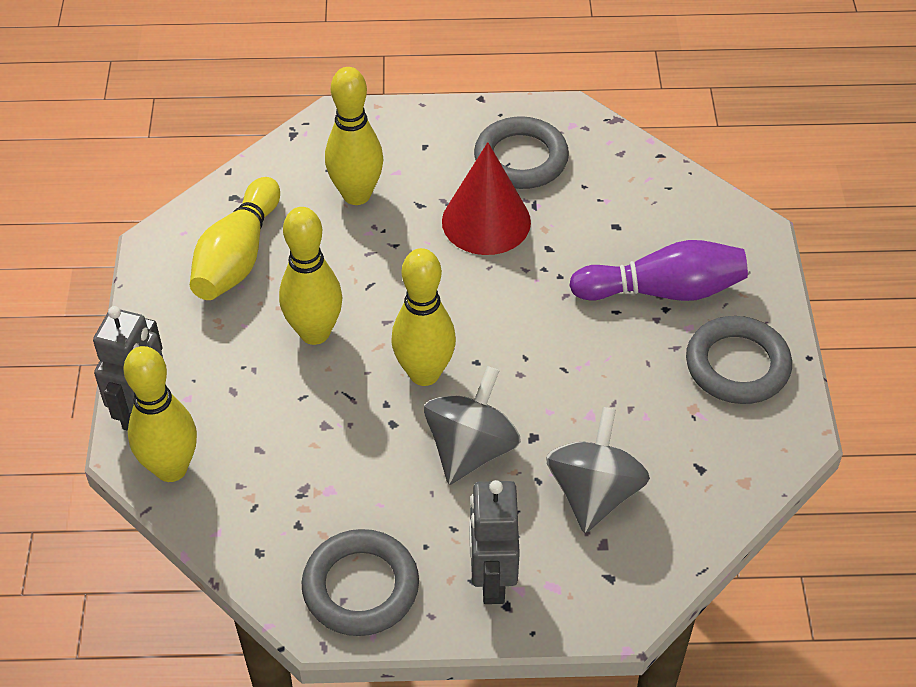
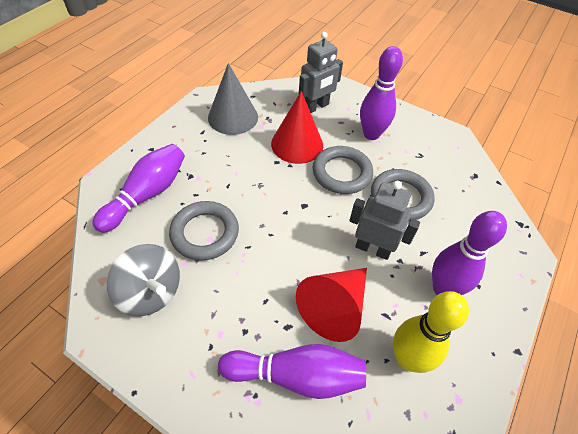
grey cone: none = 0 -> [208,63,258,135] = 1
grey spinning top: [424,366,521,484] [546,407,650,533] = 2 -> [107,244,180,316] = 1
purple bowling pin: [569,240,748,301] = 1 -> [92,144,185,233] [218,344,366,399] [360,46,403,140] [432,211,507,295] = 4
red cone: [442,142,531,255] = 1 -> [271,91,323,164] [296,268,367,342] = 2
yellow bowling pin: [123,346,197,482] [190,177,280,300] [279,207,343,345] [325,67,383,205] [391,248,456,386] = 5 -> [393,291,469,373] = 1

